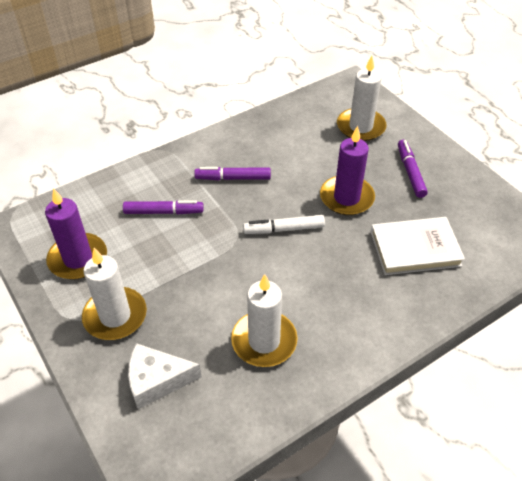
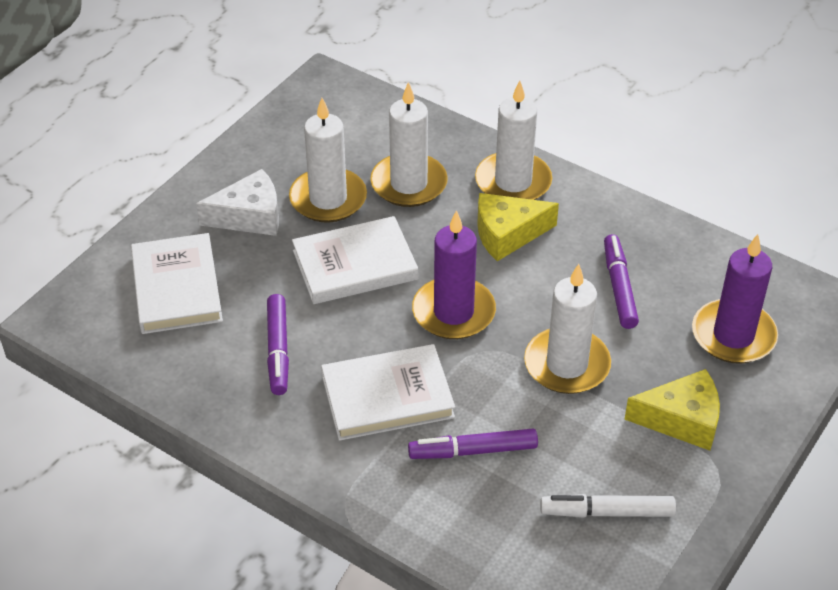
white book: [371,217,465,275] = 1 -> [131,233,223,334] [292,216,418,304] [321,344,455,441] = 3
white candle: [82,248,147,340] [231,274,298,367] [337,56,387,141] = 3 -> [289,98,367,223] [370,82,448,207] [475,81,552,200] [524,264,611,394] = 4
yellow cheese: none = 0 -> [477,193,559,261] [624,369,720,451] = 2

